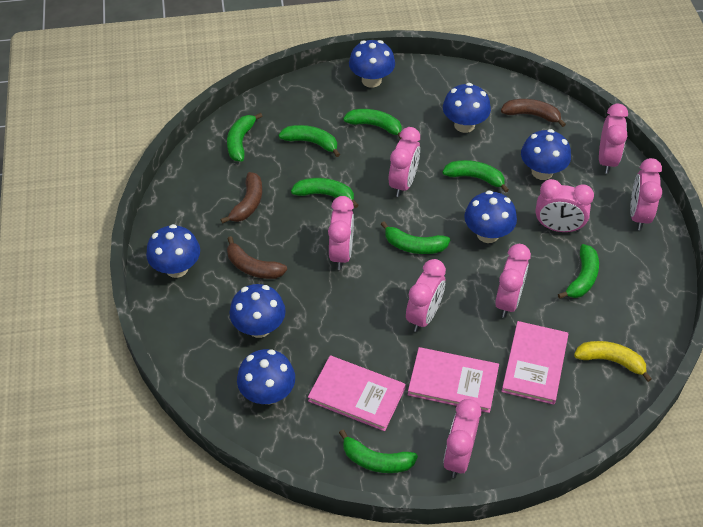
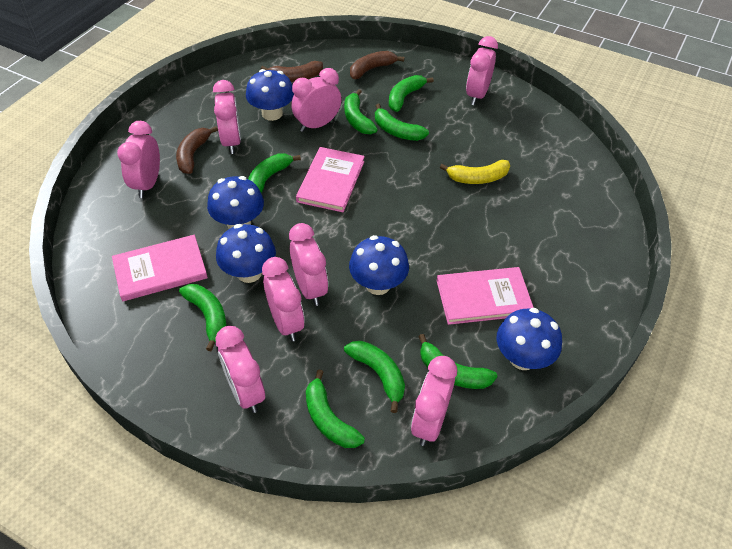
blue mushroom: [146,224,200,278] [229,284,286,338] [237,349,295,405] [349,40,395,88] [443,83,491,133] [464,190,517,243] [521,129,571,180] = 7 -> [207,176,264,229] [216,224,276,283] [246,69,294,121] [349,235,409,295] [496,308,562,370] = 5

